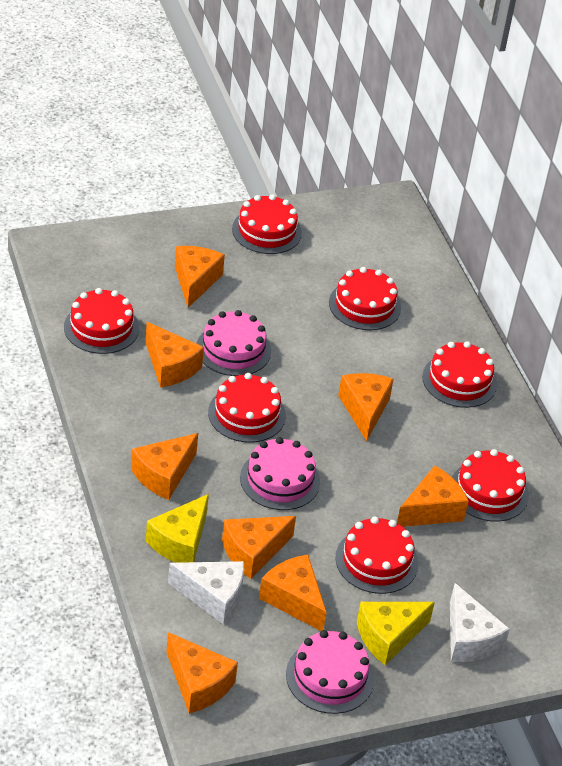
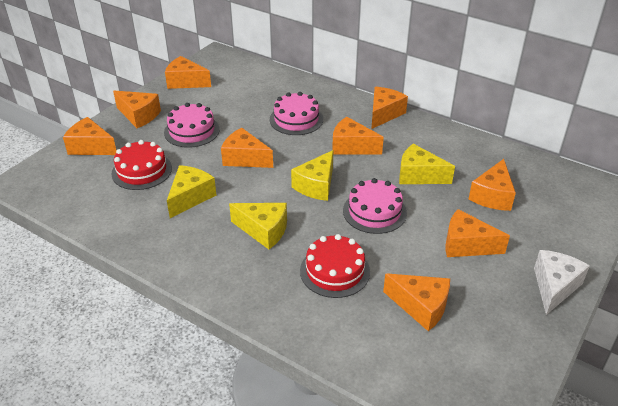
orange cheese: [131,433,198,500] [145,322,204,388] [166,632,238,714] [175,246,225,308] [222,516,296,579] [259,555,327,631] [338,373,394,441] [397,466,469,527] = 8 -> [63,117,116,155] [113,91,161,128] [165,56,211,89] [221,128,273,168] [332,117,384,155] [371,87,408,129] [383,273,450,331] [446,209,510,257] [468,159,516,211] = 9
red cake: [64,288,139,354] [208,373,286,443] [232,194,302,254] [329,267,401,330] [335,517,418,594] [422,342,497,408] [452,449,529,522] = 7 -> [111,140,172,190] [300,234,370,298] = 2
white cheese: [168,561,244,624] [450,583,510,662] = 2 -> [534,250,590,315] = 1
yellow cheese: [146,494,209,563] [357,602,435,665] = 2 -> [167,165,216,218] [229,203,287,249] [291,150,333,201] [399,144,455,184] = 4

